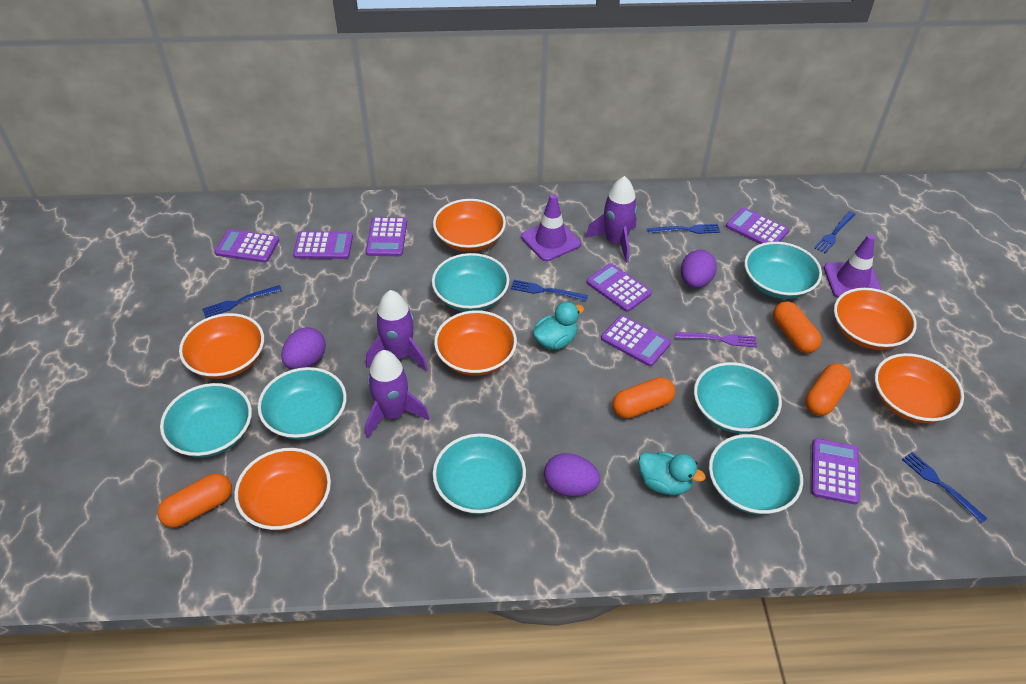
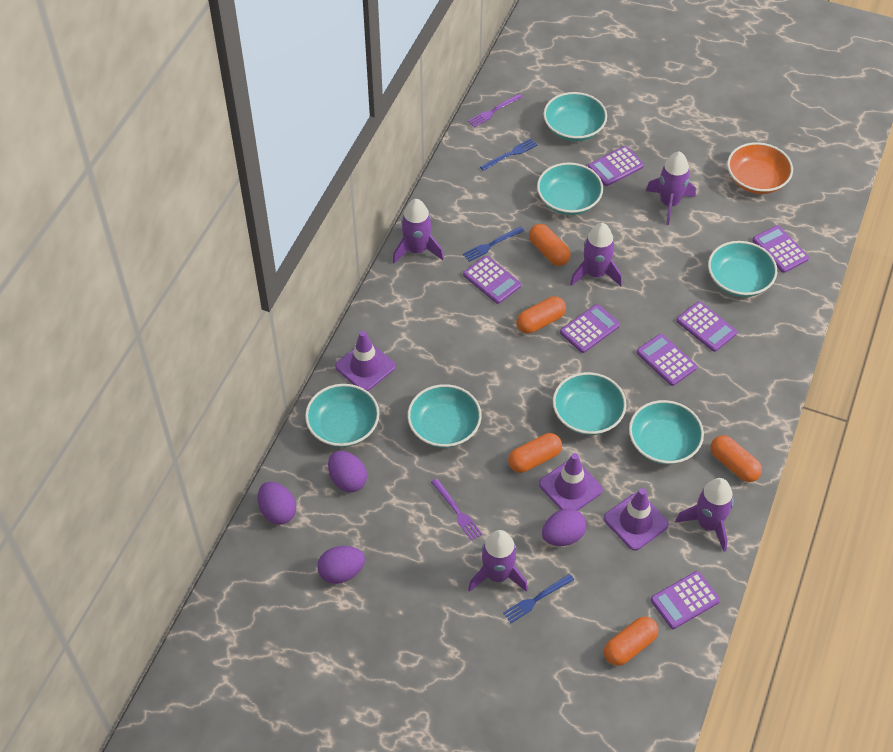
blue fork: [202,285,282,318] [511,280,588,301] [647,224,720,234] [814,211,856,253] [902,452,987,523] = 5 -> [463,226,524,262] [480,138,537,171] [503,574,574,623] = 3
orange bowl: [179,313,264,379] [234,448,331,530] [433,199,506,252] [434,310,517,376] [834,288,917,350] [875,353,964,423] = 6 -> [727,142,793,194] = 1
orange capsule: [158,473,232,528] [612,377,675,419] [773,301,822,353] [805,363,852,416] = 4 -> [508,433,562,473] [516,296,566,334] [529,224,571,266] [604,617,658,666] [711,435,762,482] = 5
purple egg: [281,327,326,370] [544,453,600,497] [681,250,717,289] = 3 -> [258,482,296,525] [317,546,365,584] [328,451,367,492] [542,508,587,546] = 4
purple fork: [675,332,757,347] = 1 -> [431,479,482,541] [468,94,523,127] = 2
purple rocket: [365,350,429,438] [366,290,428,371] [585,176,637,263] = 3 -> [393,199,444,264] [468,530,528,592] [570,223,622,286] [646,151,696,225] [675,478,734,552] = 5
purple traffic cone: [521,194,581,261] [824,234,882,298] = 2 -> [335,331,396,391] [539,453,603,511] [604,488,669,551] = 3
turquoise duck: [533,302,584,350] [638,452,706,495] = 2 -> none = 0

